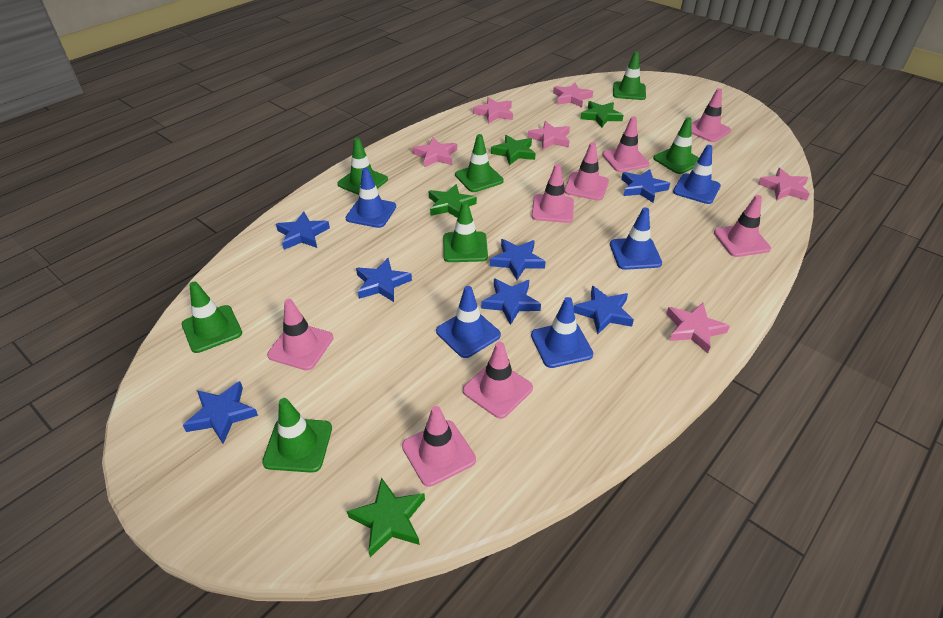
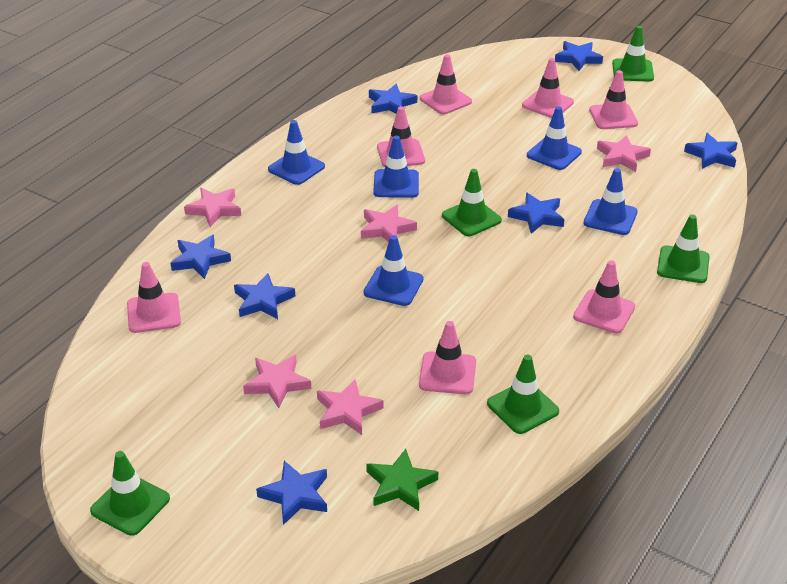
green star: [347,478,425,557] [429,184,477,218] [491,135,536,165] [580,101,624,127] = 4 -> [366,449,438,511] = 1
green traffic cone: [182,281,242,353] [262,398,332,473] [337,138,388,195] [443,201,488,262] [455,134,504,192] [613,51,646,100] [653,117,699,174] = 7 -> [90,451,170,536] [442,169,502,236] [487,355,559,434] [612,26,654,82] [657,214,710,283] = 5
pink star: [412,137,457,167] [473,97,513,124] [528,121,570,150] [553,83,593,107] [666,303,730,353] [758,168,809,201] = 6 -> [184,188,241,227] [243,355,311,408] [317,379,383,435] [361,205,417,242] [597,135,651,172] = 5
pink traffic cone: [267,299,333,370] [402,406,476,487] [463,342,533,419] [532,164,574,223] [564,142,609,201] [602,116,650,172] [691,88,731,142] [714,195,771,257] = 8 -> [127,262,181,333] [377,106,425,167] [419,321,476,394] [420,54,472,114] [522,58,574,118] [573,260,635,333] [589,70,638,129] = 7

